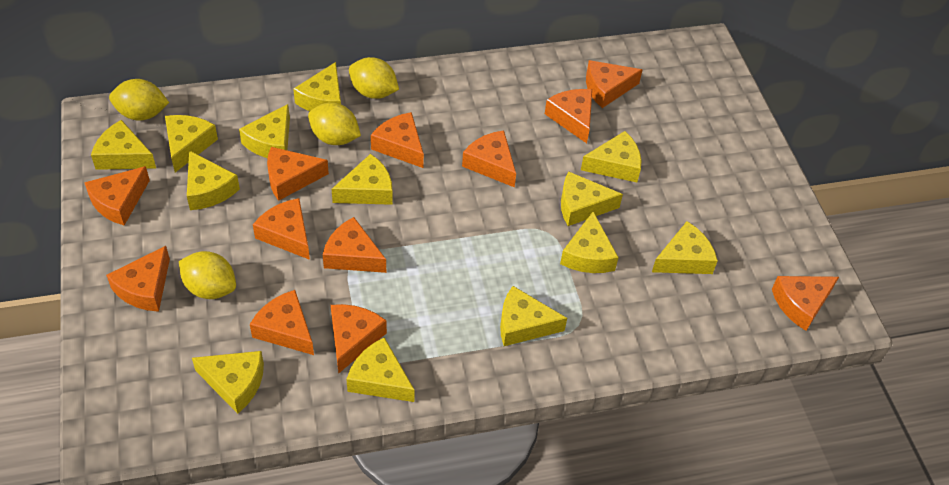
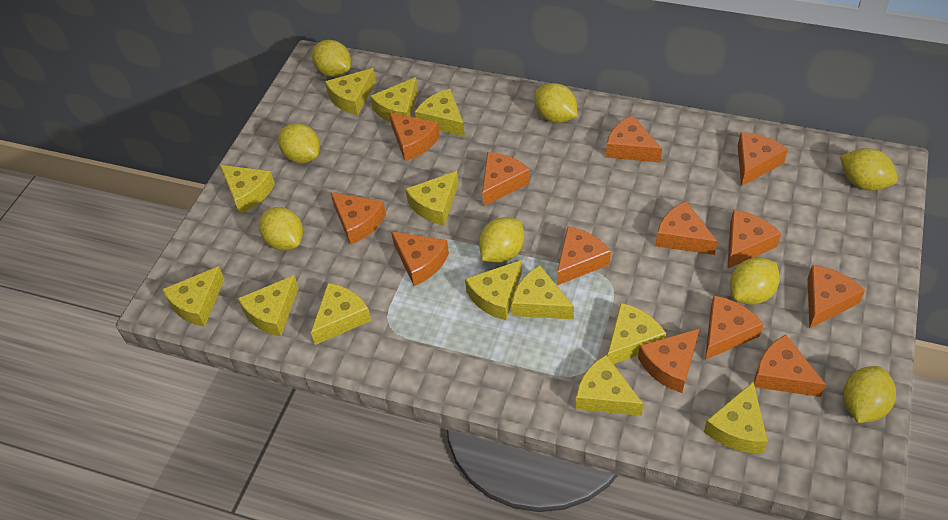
orange cheese: [84,166,150,225] [106,246,170,312] [250,290,314,355] [253,198,310,260] [267,147,329,201] [323,217,386,273] [331,304,387,374] [371,112,424,168] [462,130,516,188] [545,89,592,143] [586,60,643,108] [772,276,839,331] = 12 -> [331,192,386,245] [389,112,440,161] [391,231,449,286] [482,152,530,207] [557,227,611,285] [606,115,662,162] [638,328,700,393] [655,201,718,255] [705,296,763,360] [727,210,781,269] [738,132,788,186] [754,335,826,397] [808,265,865,329] = 13
yellow lemon: [109,79,169,121] [179,251,236,299] [308,103,361,145] [349,57,399,99] = 4 -> [259,207,303,250] [278,123,320,163] [312,40,351,77] [479,217,524,263] [535,83,578,123] [730,257,780,305] [840,148,898,191] [843,366,896,423] = 8

